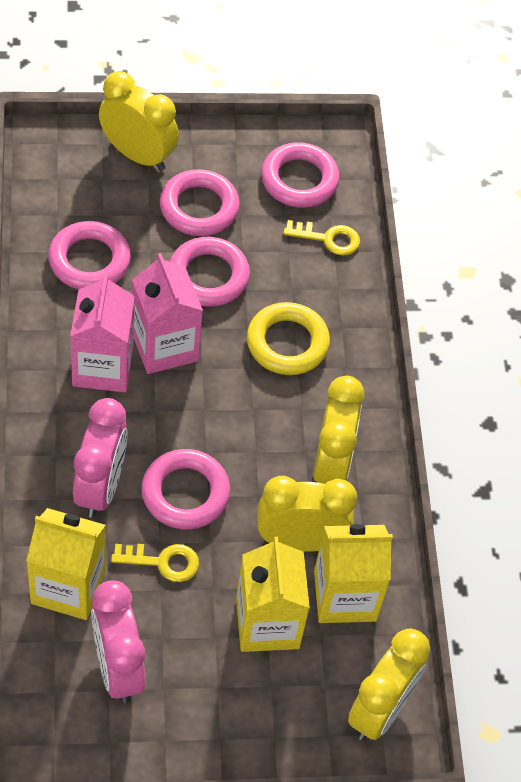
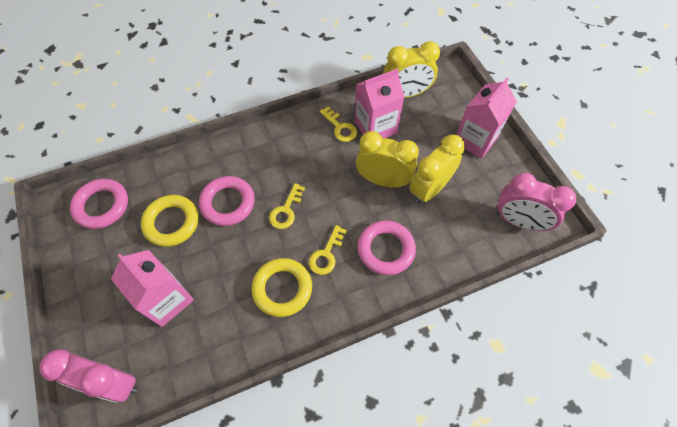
pink carton: [70,273,135,392] [132,253,203,374] = 2 -> [111,250,194,327] [355,69,404,138] [456,77,517,159] = 3
pink ring: [48,221,131,289] [141,449,230,530] [160,169,240,236] [170,237,250,307] [261,142,339,208] = 5 -> [70,179,128,229] [199,176,255,226] [358,221,416,275] = 3
yellow carton: [26,508,106,620] [236,537,310,652] [314,524,393,623] = 3 -> none = 0
yellow clock: [99,71,179,171] [257,476,357,552] [313,376,364,484] [348,629,431,741] = 4 -> [356,131,419,188] [383,41,440,98] [410,135,465,204] = 3
yellow key: [111,544,199,582] [283,220,360,255] = 2 -> [269,183,305,229] [309,225,347,275] [320,106,357,142] = 3
yellow ring: [247,302,330,375] = 1 -> [141,195,198,247] [251,258,312,317] = 2

